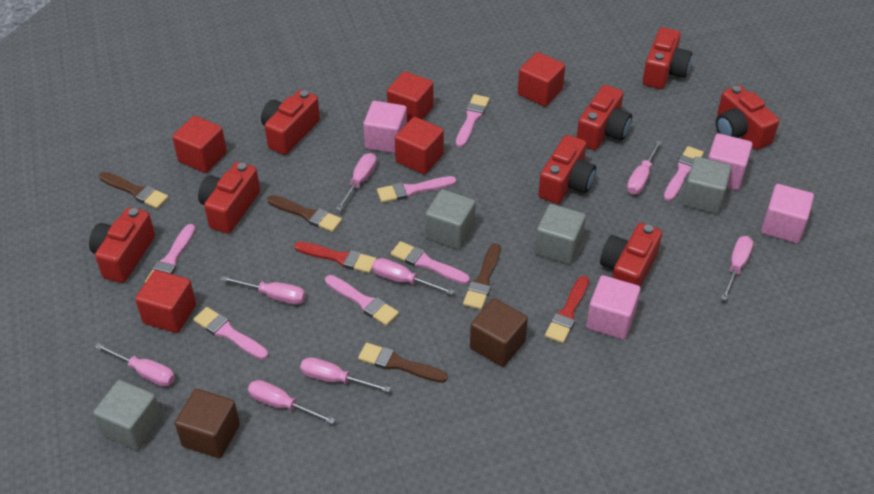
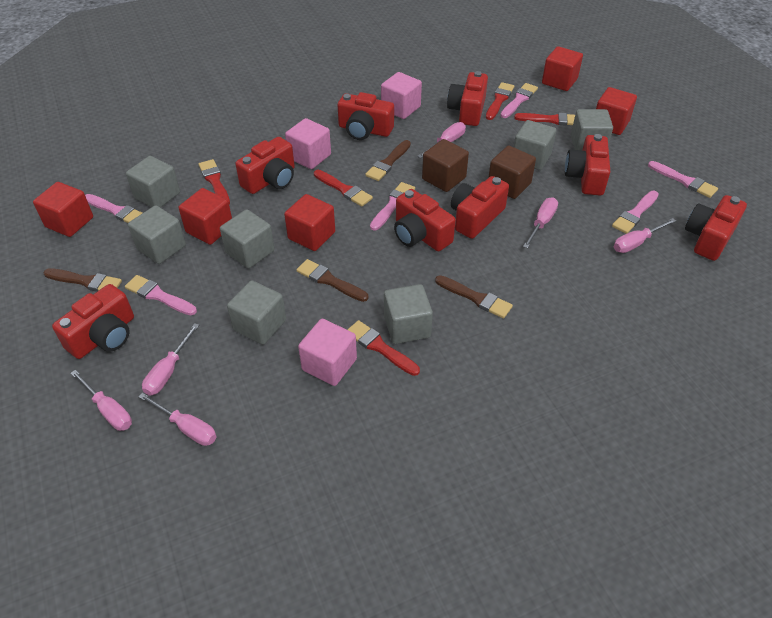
grey cube: [93,380,162,451] [425,189,476,250] [535,204,586,264] [682,157,732,214] = 4 -> [126,156,180,208] [128,205,186,264] [220,209,275,268] [227,280,286,344] [384,284,433,344] [514,120,556,170] [571,109,613,150] = 7
pink brush: [145,224,196,283] [193,307,268,360] [325,275,399,326] [377,176,456,203] [391,241,470,284] [456,94,490,148] [664,146,704,201] = 7 -> [85,194,142,223] [125,275,197,315] [370,182,415,231] [500,83,538,118] [612,191,659,234] [648,161,718,198] = 6
pink cube: [363,101,407,153] [586,275,641,340] [708,133,752,190] [761,184,814,243] = 4 -> [285,118,331,169] [298,319,357,386] [381,72,422,119] = 3
pink screwdriver: [95,343,175,387] [221,276,306,305] [248,380,335,424] [300,357,391,392] [336,153,377,211] [372,258,454,295] [627,140,662,195] [721,236,753,301] = 8 -> [71,370,132,431] [138,393,217,446] [142,323,199,395] [417,122,466,158] [523,197,558,248] [614,218,676,253] = 6
red brush: [294,242,376,273] [545,276,589,343] = 2 -> [198,159,230,204] [314,170,373,206] [347,320,420,376] [486,82,514,120] [514,113,575,126] = 5

